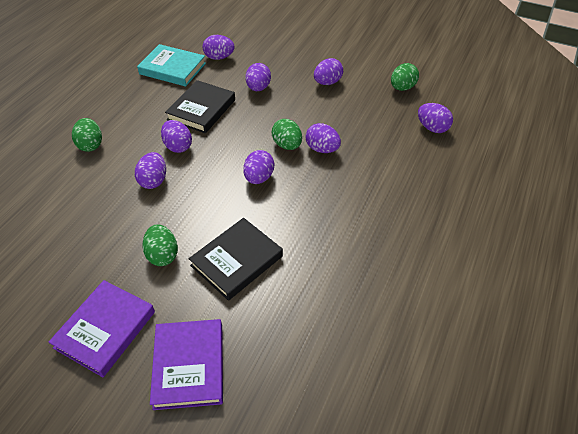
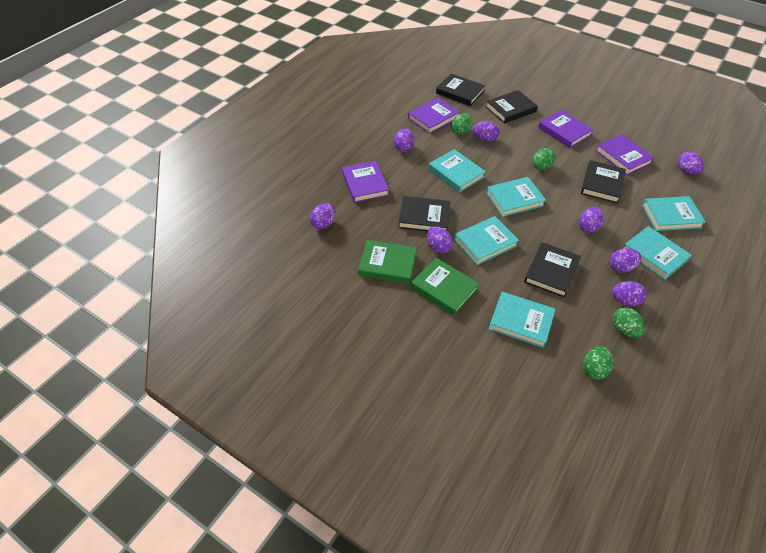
black book: [165,80,235,133] [189,218,283,301] = 2 -> [398,196,451,231] [436,74,485,106] [486,90,538,124] [524,242,581,298] [581,160,626,203] = 5
green book: none = 0 -> [358,240,417,284] [411,258,479,315] = 2
purple book: [49,280,155,377] [150,319,223,410] = 2 -> [342,161,389,203] [408,98,460,134] [538,110,593,148] [596,134,654,175] = 4
turquoise book: [137,44,206,87] = 1 -> [429,149,486,193] [454,216,519,265] [486,177,546,217] [489,292,556,348] [624,226,692,280] [642,196,706,231] = 6

